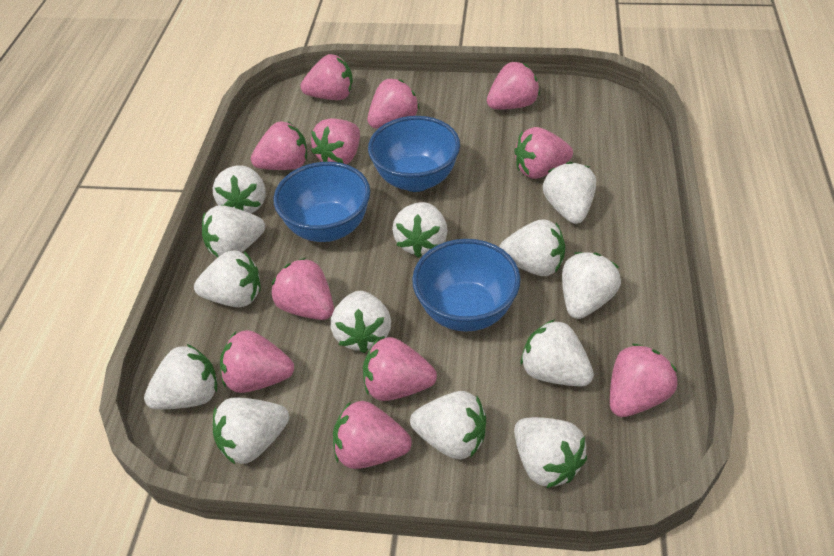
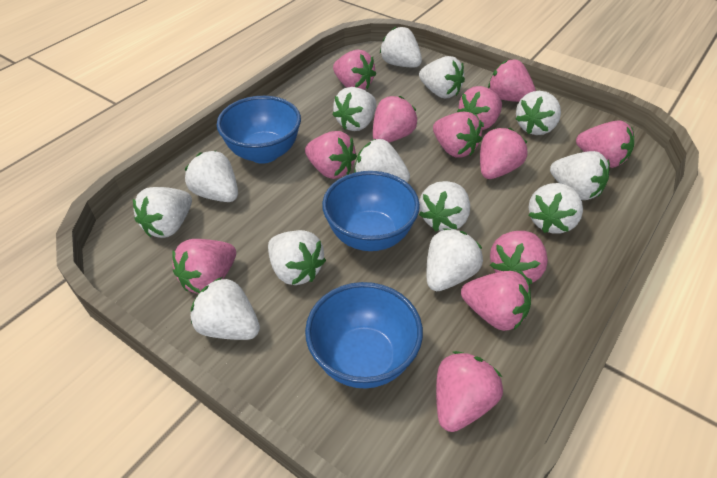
pink strawberry: [220,330,294,393] [251,121,307,170] [272,258,334,320] [301,54,353,100] [311,118,360,164] [333,401,412,469] [363,337,437,401] [368,79,419,128] [487,62,540,109] [514,127,573,179] [610,343,677,417] = 11 -> [172,239,236,294] [305,131,357,179] [333,50,376,90] [373,96,417,143] [433,112,482,158] [436,351,503,432] [457,86,502,130] [461,271,531,331] [480,128,528,179] [488,60,536,102] [490,231,548,284] [576,120,634,168] = 12

